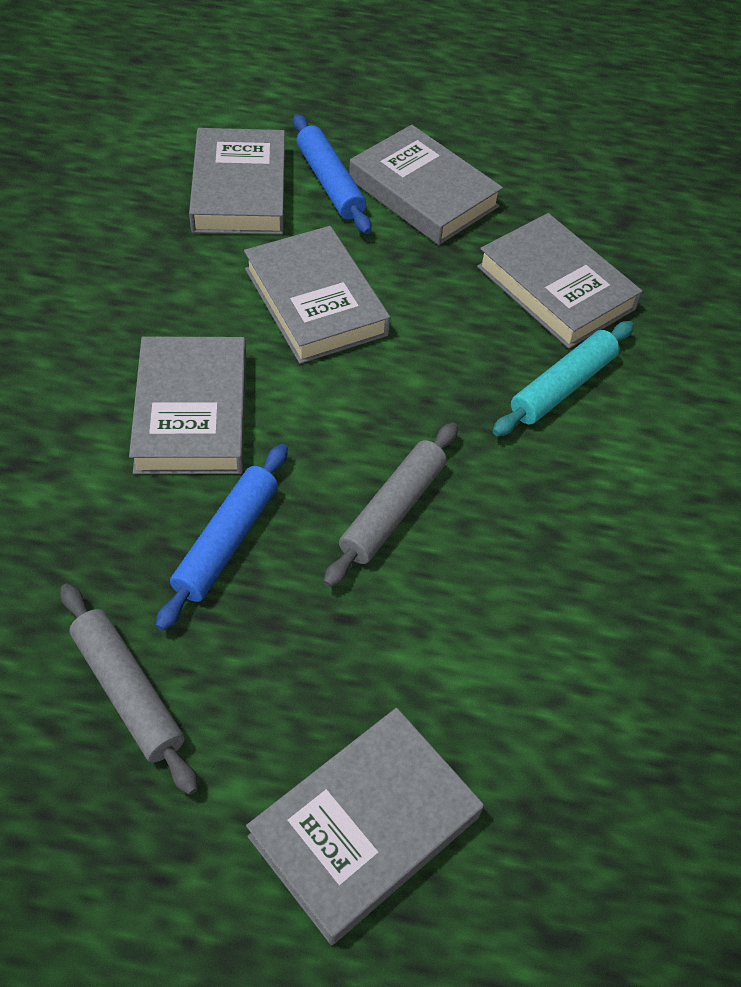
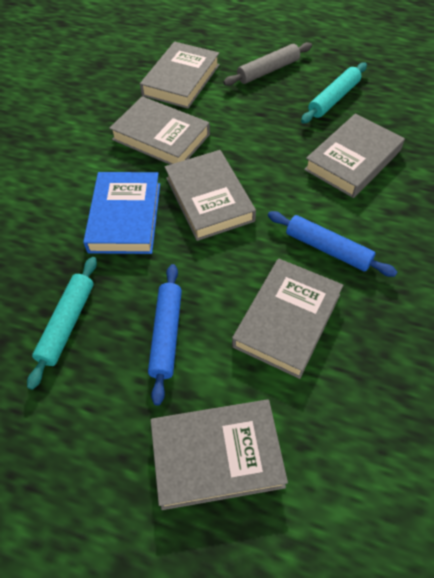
blue book: none = 0 -> [83,172,160,254] = 1
grey rolling pin: [60,584,198,795] [324,422,458,587] = 2 -> [223,42,312,86] = 1
turquoise rolling pin: [493,321,634,436] = 1 -> [27,257,97,390] [301,63,367,124] = 2

